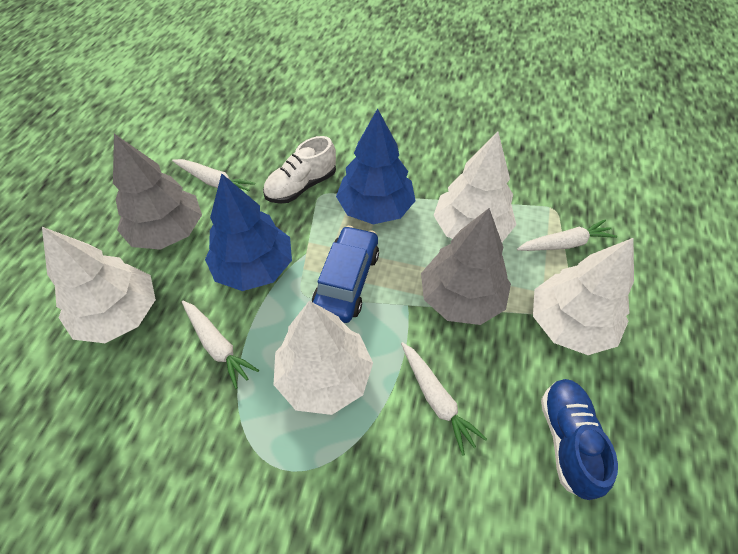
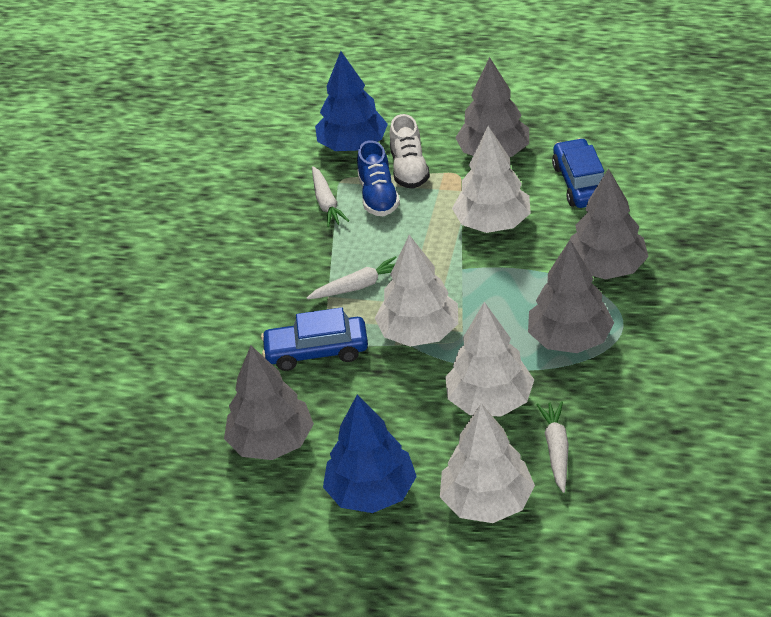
blue car: [312,226,379,323] = 1 -> [261,307,368,371] [552,138,604,208] = 2
grey tree: [113,134,202,250] [421,208,511,325] = 2 -> [224,346,314,460] [455,57,529,157] [528,240,614,353] [570,168,649,280] = 4
white carrot: [172,159,255,191] [182,301,259,389] [401,342,487,456] [517,220,617,251] = 4 -> [307,256,397,299] [312,166,349,227] [536,401,569,493] = 3

